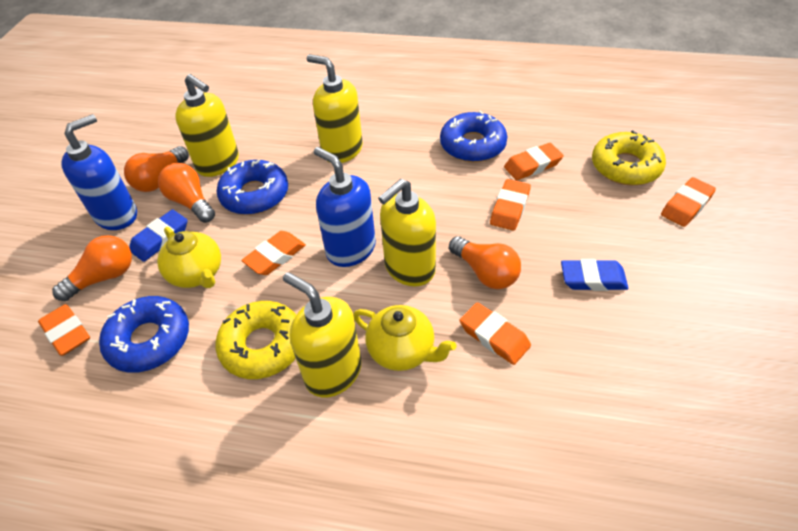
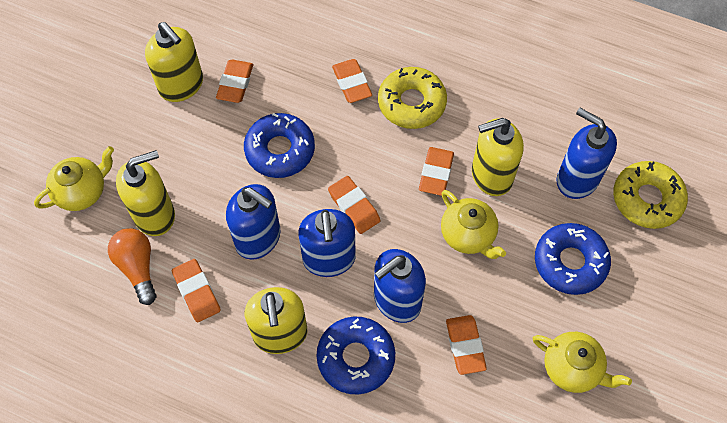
blue eraser: [129,209,188,262] [561,259,628,291] = 2 -> none = 0
blue soap dispenser: [61,114,137,230] [314,147,376,267] = 2 -> [226,184,281,260] [298,209,356,277] [374,249,426,323] [557,108,617,199] = 4
orange light bulb: [52,235,132,301] [124,146,189,192] [158,163,215,223] [449,237,521,289] = 4 -> [108,228,156,305] = 1
yellow teapot: [157,227,221,288] [353,305,456,371] = 2 -> [34,146,114,211] [441,190,506,259] [533,332,632,393] = 3

